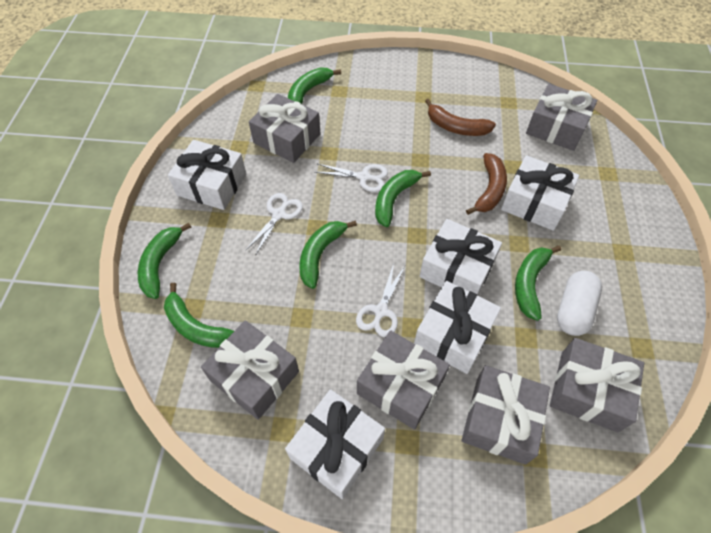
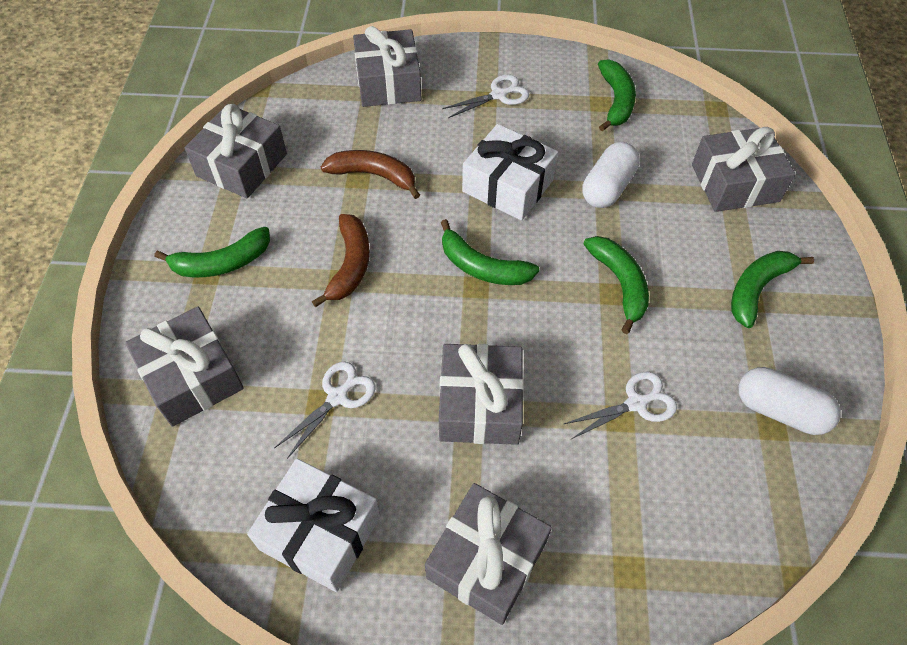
green banana: [138,223,191,299] [164,283,234,348] [288,67,341,104] [299,220,357,289] [375,170,431,227] [515,246,561,321] = 6 -> [155,227,270,277] [441,219,539,285] [583,236,649,334] [598,59,636,131] [731,251,814,328] = 5
white capsule: [557,271,602,336] = 1 -> [582,142,640,208] [738,367,841,435] = 2
white gift: [168,140,246,210] [285,389,385,499] [414,281,501,374] [420,219,502,296] [501,155,579,231] = 5 -> [247,459,380,592] [462,124,558,221] = 2

